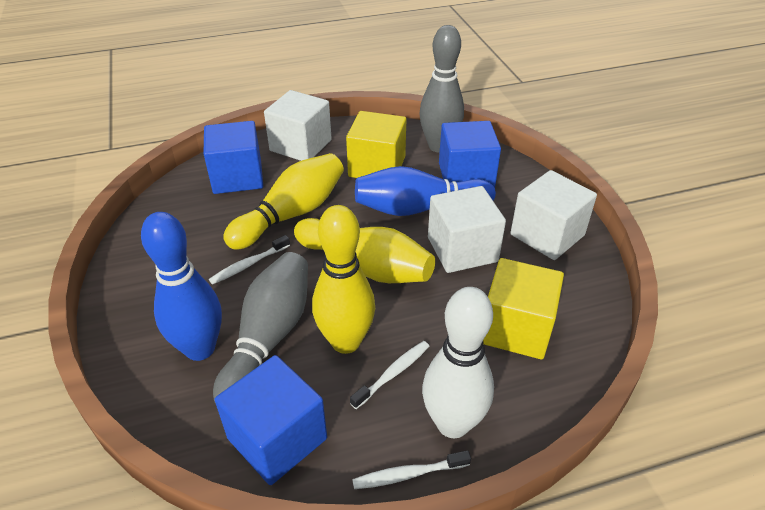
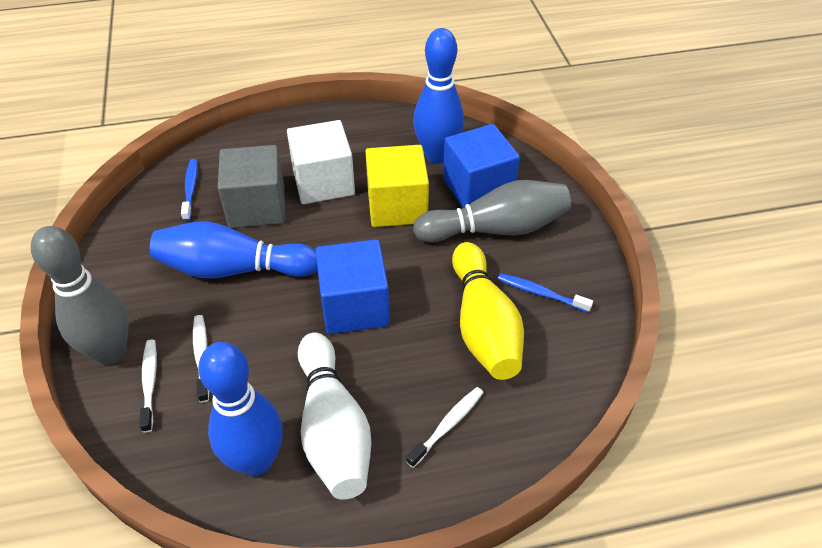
blue bowling pin: [141,212,222,361] [355,166,496,216] = 2 -> [150,221,318,279] [198,342,283,477] [413,28,464,164] = 3
blue cube: [204,121,263,194] [215,355,327,485] [439,121,501,188] = 3 -> [315,239,390,334] [443,124,520,208] = 2
blue toothbrush: none = 0 -> [181,159,198,221] [498,273,593,313] = 2
grey cube: none = 0 -> [218,145,285,228] = 1
white cube: [264,90,332,161] [428,186,506,273] [510,170,597,260] = 3 -> [287,120,355,204] = 1
yellow bowling pin: [223,153,344,250] [294,218,435,283] [312,205,375,354] = 3 -> [452,242,524,380] = 1
yellow cube: [346,111,406,178] [483,258,564,359] = 2 -> [365,145,429,227] = 1

